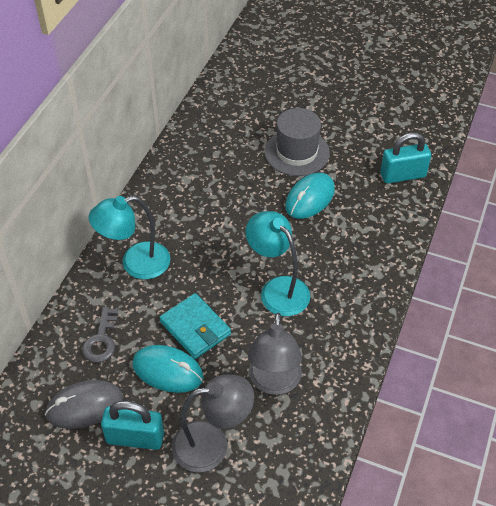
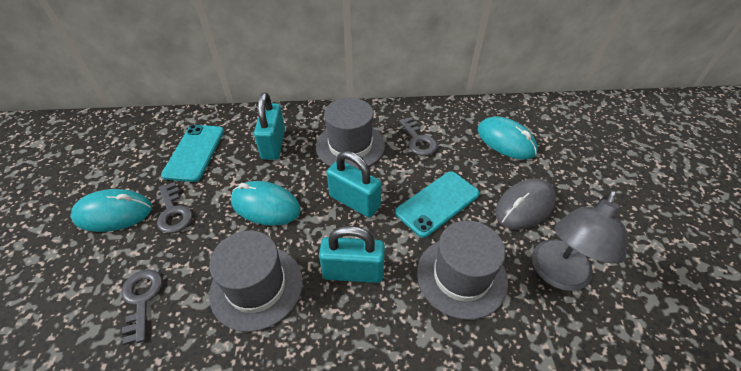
grey hat: [264,108,330,176] = 1 -> [209,230,303,332] [316,98,385,170] [417,220,508,320] = 3
grey key: [82,307,118,363] = 1 -> [122,269,162,345] [157,182,192,233] [399,117,438,156] = 3
grey lamp: [172,375,254,472] [248,312,302,395] = 2 -> [532,190,628,291] = 1
turquoise lamp: [89,196,170,279] [245,211,310,316] = 2 -> none = 0
turquoise mouse: [132,345,204,393] [285,173,335,219] = 2 -> [70,189,152,232] [231,181,301,226] [478,116,538,160] = 3
turquoise padlock: [101,401,164,450] [380,132,431,184] = 2 -> [254,93,285,160] [319,226,385,283] [327,151,381,217] = 3
turquoise phone: none = 0 -> [161,125,224,182] [395,171,480,238] = 2
turquoise wallet: [159,293,231,359] = 1 -> none = 0

